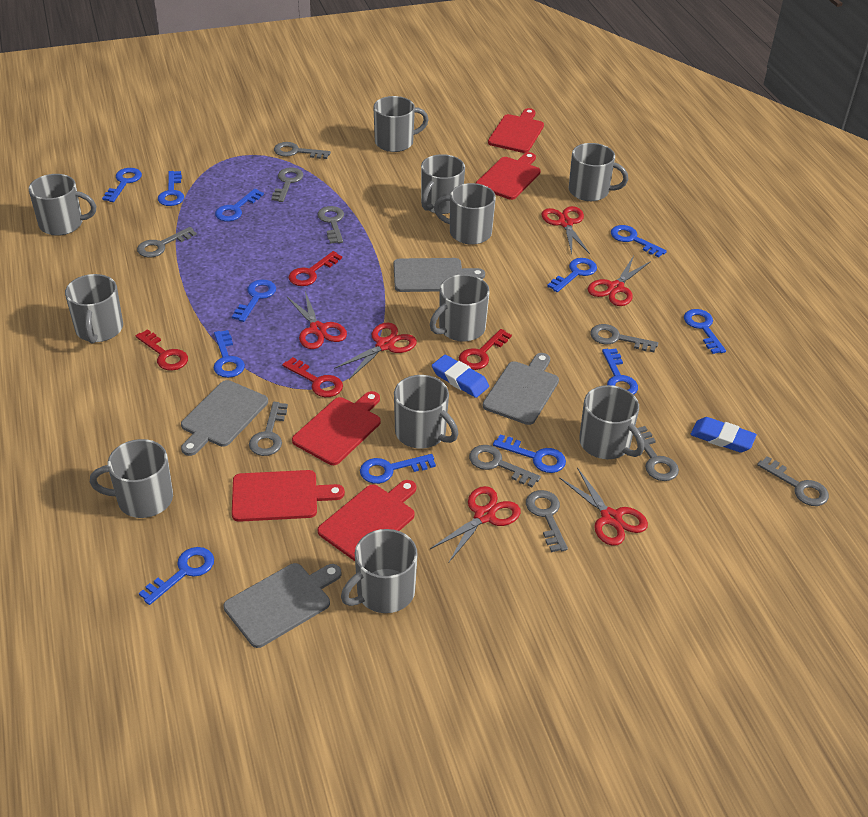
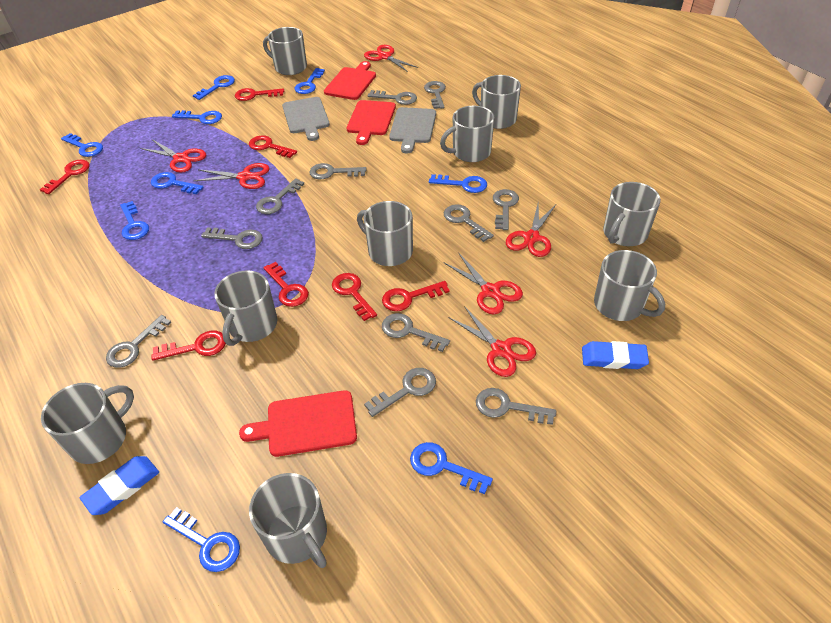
blue key: [102,168,142,202] [139,547,214,605] [158,171,184,206] [214,330,245,378] [215,189,264,221] [232,279,276,322] [360,454,436,484] [493,434,566,473] [547,258,597,292] [602,349,638,395] [611,225,667,258] [684,309,726,354] = 12 -> [61,133,103,157] [120,201,149,240] [151,172,204,194] [163,507,240,572] [172,110,222,124] [193,75,235,100] [295,68,325,94] [410,442,493,494] [429,174,487,193] = 9
grey cutting board: [181,380,268,456] [223,563,341,648] [394,258,485,292] [483,353,559,425] = 4 -> [282,97,330,141] [389,107,436,153] = 2
grey key: [137,227,197,257] [249,402,288,456] [271,168,304,202] [274,142,331,159] [317,206,344,244] [469,445,541,487] [526,490,568,552] [590,324,658,352] [637,426,679,481] [757,456,829,506] = 10 -> [106,315,171,368] [201,227,263,249] [256,178,304,214] [310,163,367,179] [364,368,436,417] [368,90,417,105] [382,313,450,352] [424,81,446,109] [444,204,494,242] [476,388,556,425] [493,189,519,230] = 11
grey mug: [29,174,96,236] [65,274,123,344] [90,439,173,518] [341,529,418,613] [373,96,429,152] [394,375,458,449] [421,154,465,214] [430,274,490,342] [434,183,496,245] [569,143,628,201] [579,385,644,459] = 11 -> [41,383,134,464] [214,270,277,346] [249,473,327,568] [263,27,307,75] [357,201,413,266] [440,106,495,162] [472,75,521,129] [594,250,665,321] [603,182,661,246] = 9
red cutting board: [232,470,345,522] [292,391,381,465] [318,480,416,561] [476,152,541,200] [488,108,544,153] = 5 -> [239,390,357,457] [324,61,376,100] [346,100,396,145] = 3
red key: [135,329,188,371] [282,357,343,397] [289,251,342,286] [459,329,512,370] = 4 -> [40,160,90,194] [151,331,226,361] [235,88,284,101] [249,135,297,158] [263,262,309,307] [332,273,377,321] [382,281,450,311] = 7

